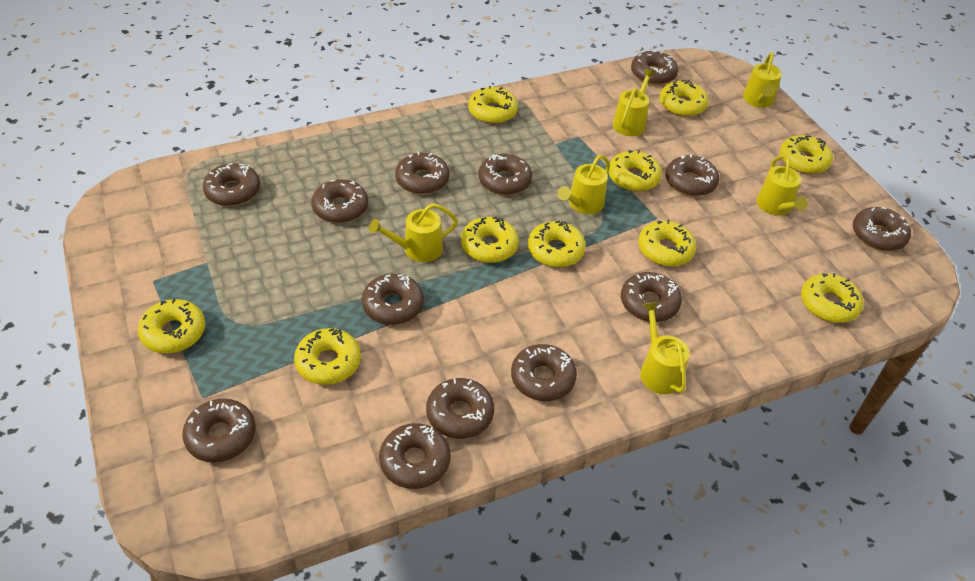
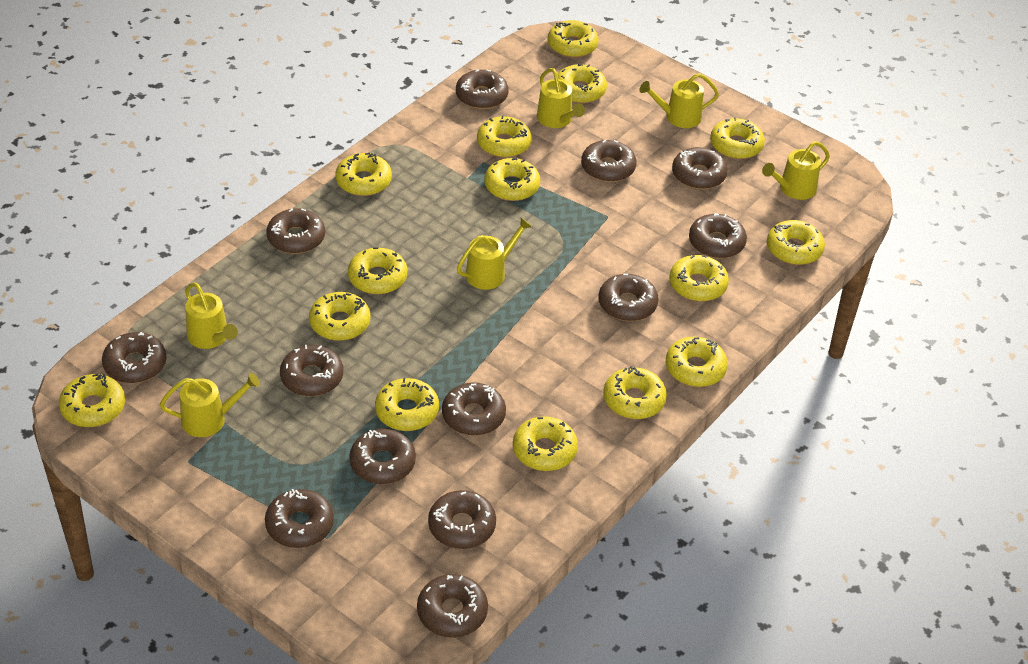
yellow donut: [138,299,205,353] [294,328,361,385] [461,217,519,263] [468,86,518,124] [528,221,586,268] [608,150,662,192] [638,220,696,267] [659,80,709,117] [780,135,833,174] [801,273,863,323] = 10 -> [59,374,125,427] [309,292,370,341] [335,153,392,196] [348,247,407,294] [375,378,439,431] [477,115,532,158] [484,157,540,201] [513,416,578,471] [548,20,599,58] [557,63,607,103] [603,366,667,419] [666,337,728,387] [669,255,729,301] [710,117,765,159] [767,220,825,265] = 15

